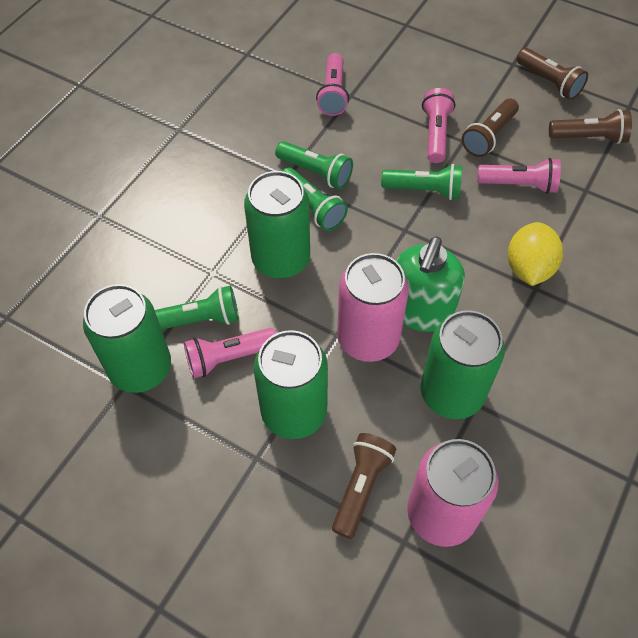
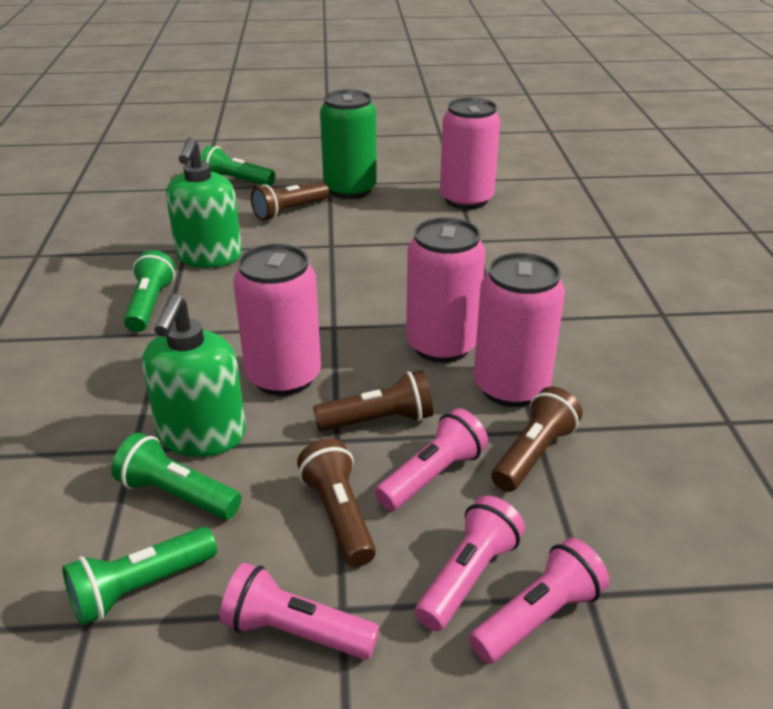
green can: [83,284,171,393] [244,171,310,279] [254,330,328,439] [420,310,505,419] = 4 -> [320,89,377,199] = 1
green soap dispenser: [397,237,465,332] = 1 -> [142,294,246,457] [166,137,242,268] = 2
pink can: [337,253,409,362] [407,439,499,547] = 2 -> [233,244,321,396] [406,217,485,363] [440,97,500,209] [474,252,565,407] = 4
yellow lemon: [508,222,563,286] = 1 -> none = 0

